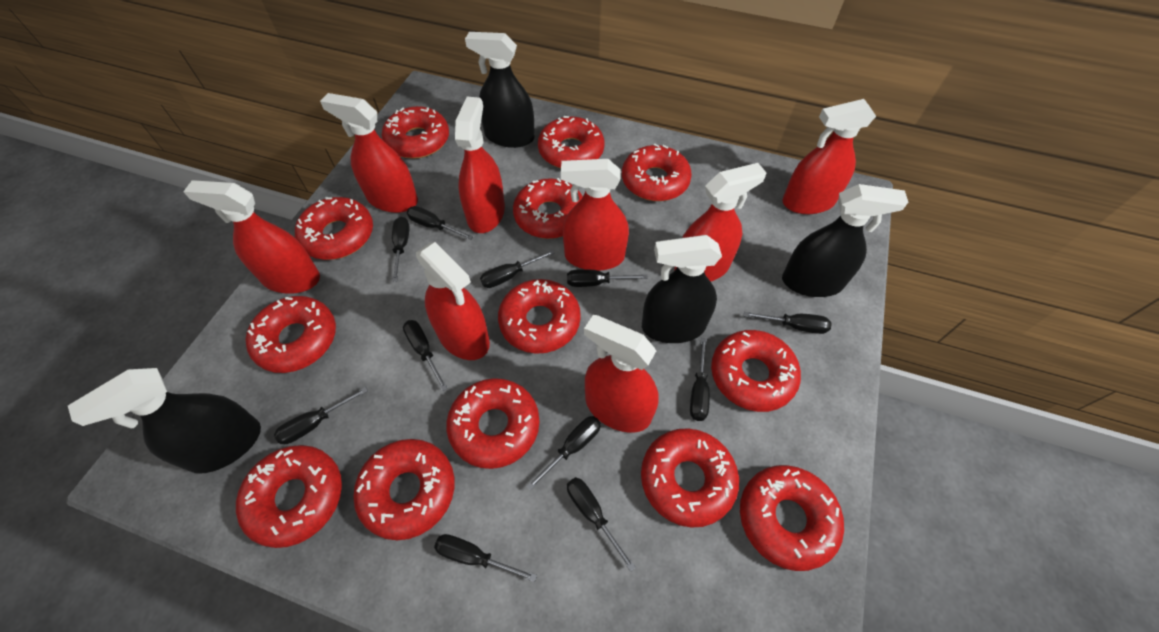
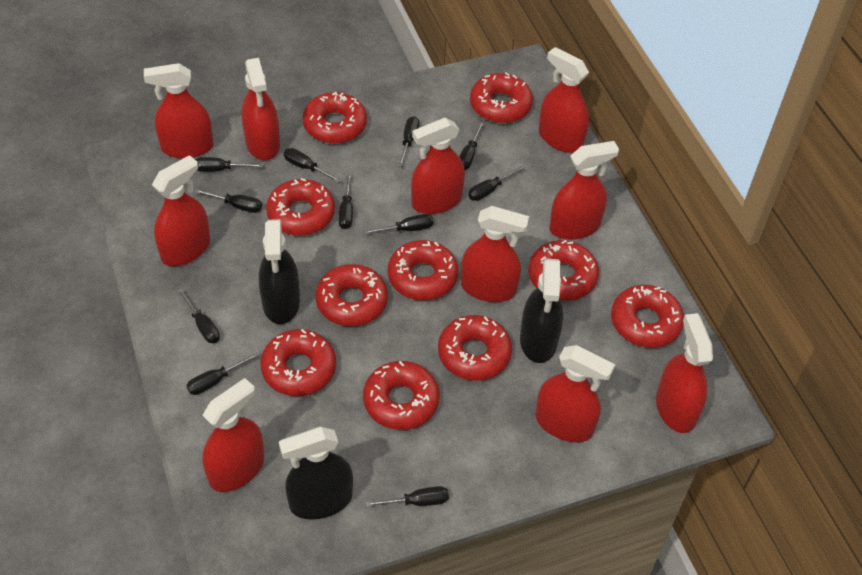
black spray bottle: [68,368,261,474] [465,32,535,148] [642,235,722,343] [782,184,908,297] = 4 -> [259,219,300,324] [279,427,353,520] [520,258,563,363] = 3
red donut: [236,445,342,548] [246,296,336,373] [295,197,373,260] [353,439,455,540] [382,106,449,159] [446,378,540,469] [498,279,581,354] [513,178,583,239] [538,116,604,168] [622,144,692,201] [641,428,739,528] [711,330,801,412] [740,465,844,571] = 13 -> [260,329,336,396] [266,178,335,236] [302,92,367,144] [316,264,388,326] [363,361,440,430] [388,240,458,300] [438,315,512,381] [470,72,533,123] [528,240,599,301] [611,285,684,348] = 10
red spray bottle: [183,180,320,294] [320,93,418,213] [416,242,490,360] [455,97,505,233] [561,159,629,271] [584,315,659,433] [674,163,767,281] [782,99,876,214] = 8 -> [144,63,214,159] [152,155,210,266] [202,378,264,492] [241,58,280,160] [411,117,465,214] [461,206,529,302] [535,345,615,442] [539,47,589,153] [549,141,619,240] [656,313,713,433] = 10

